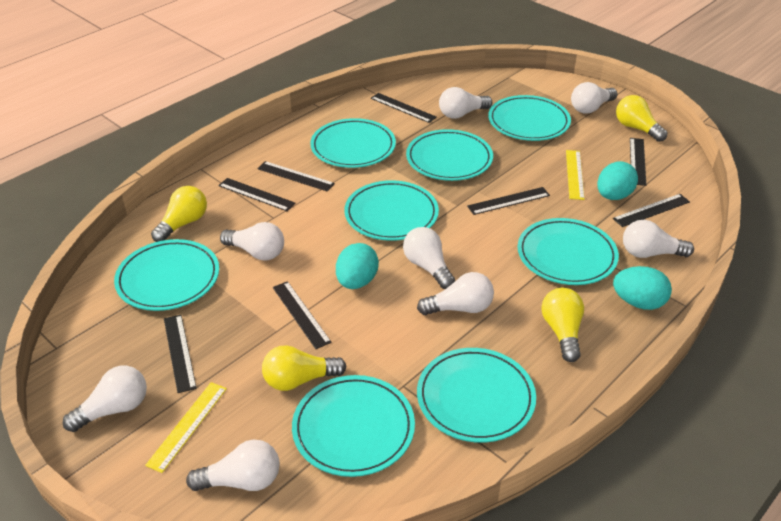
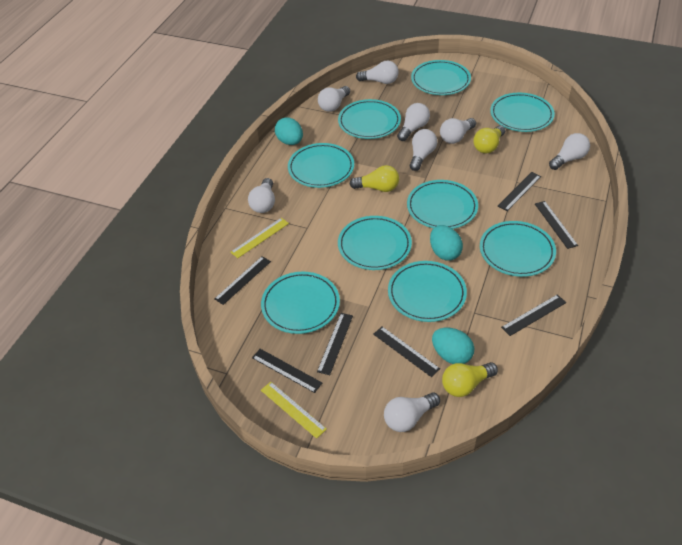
black ruler: [164,315,197,393] [218,178,295,211] [257,161,335,192] [273,281,332,349] [371,93,437,123] [467,187,550,215] [613,194,690,227] [630,138,646,186] = 8 -> [214,256,271,305] [252,349,322,393] [317,313,353,375] [373,327,440,377] [497,172,541,211] [501,294,566,336] [535,201,578,249] = 7
turquoise plate: [114,239,219,311] [292,375,415,477] [310,118,396,168] [344,180,439,241] [406,129,493,181] [417,348,536,443] [488,95,571,141] [517,218,619,285] = 8 -> [261,272,340,334] [288,143,354,188] [338,99,401,139] [338,216,412,270] [388,261,467,322] [407,180,478,229] [411,60,471,95] [480,221,556,277] [490,93,555,132] = 9
yellow light bulb: [151,186,207,242] [262,345,347,391] [541,288,584,362] [616,95,667,142] = 4 -> [350,165,399,192] [442,362,498,397] [473,125,505,153] = 3

